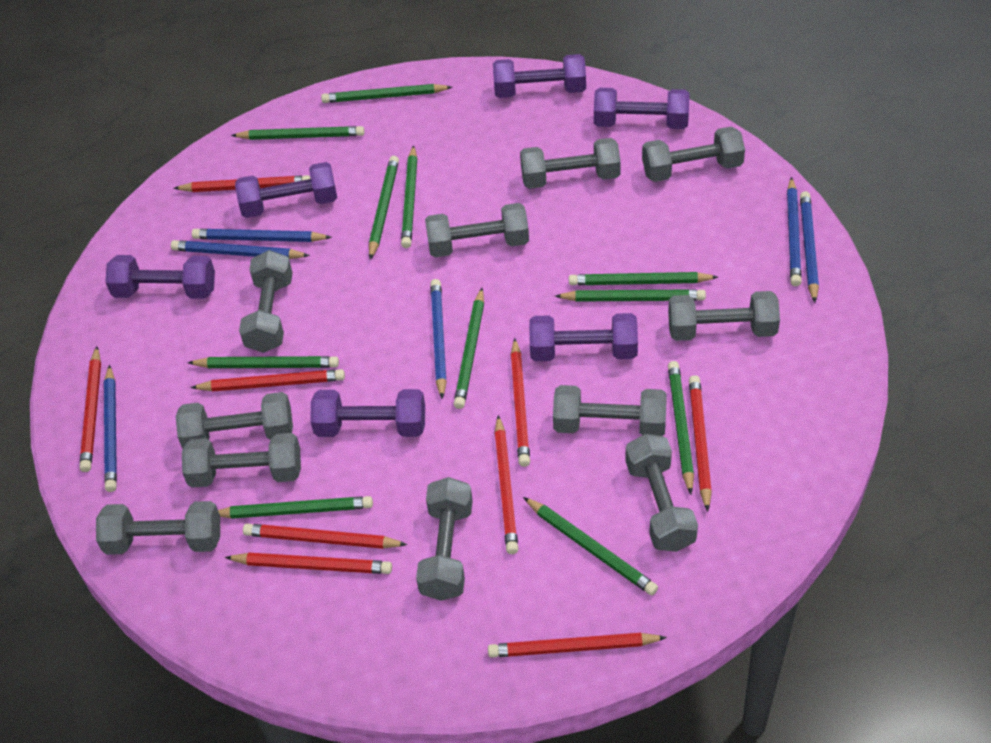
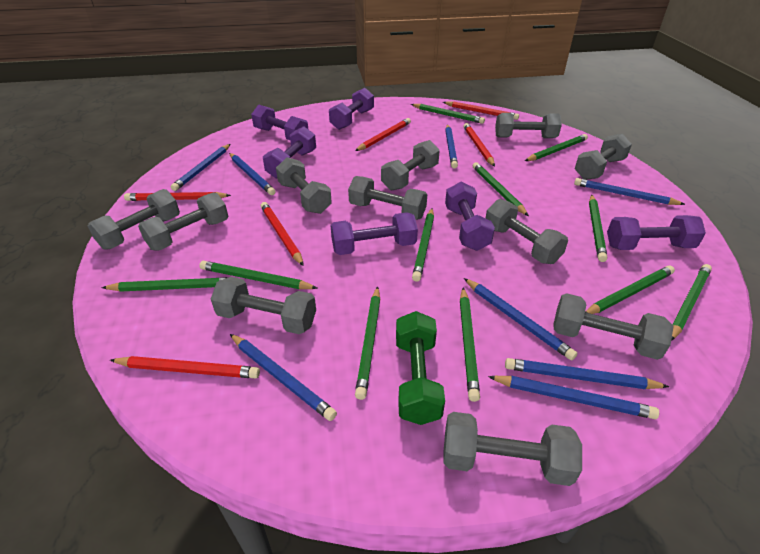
blue pencil: [104,365,117,492] [171,240,310,259] [192,229,332,242] [430,279,447,399] [787,177,802,286] [800,191,819,303] = 6 -> [171,144,230,191] [229,153,276,195] [230,334,337,421] [445,124,458,169] [464,278,577,360] [488,376,659,419] [505,358,669,389] [574,178,685,205] = 8
green dumbbell: none = 0 -> [396,311,445,425] = 1
red pencil: [79,346,101,472] [173,175,311,192] [190,369,345,392] [225,553,392,574] [243,524,408,549] [488,633,667,658] [494,415,518,554] [511,338,530,467] [689,375,712,512] = 9 -> [110,356,260,379] [124,192,231,201] [260,202,304,266] [355,118,411,151] [443,101,519,120] [463,123,495,166] = 6

